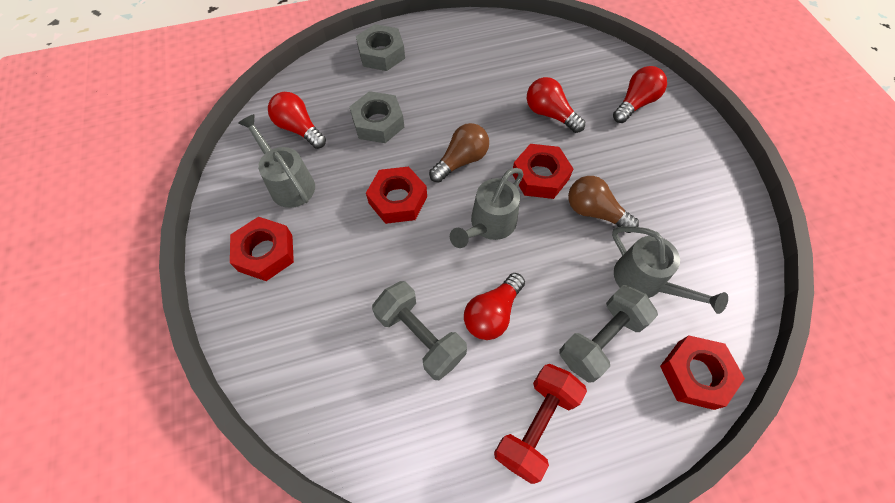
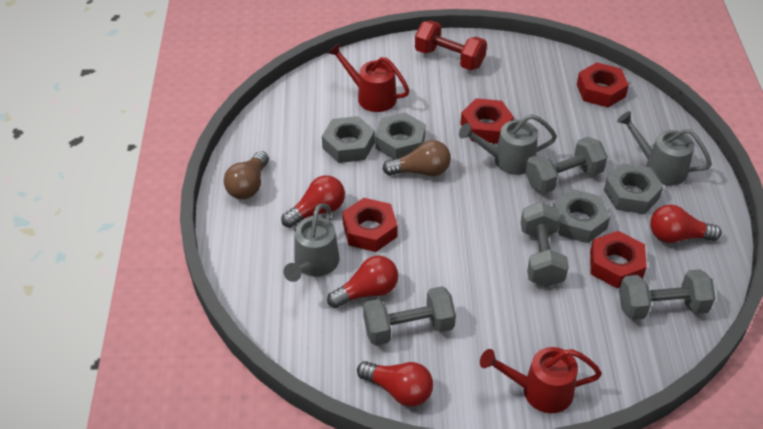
grey dumbbell: [372,281,467,380] [559,285,658,382] = 2 -> [363,286,456,346] [521,202,569,287] [525,137,608,194] [619,269,716,320] = 4
grey nut: [350,91,404,143] [356,24,405,71] = 2 -> [322,116,375,163] [376,113,426,160] [553,189,610,243] [604,163,664,214] = 4
red watering can: none = 0 -> [328,43,410,112] [480,347,602,413] = 2

